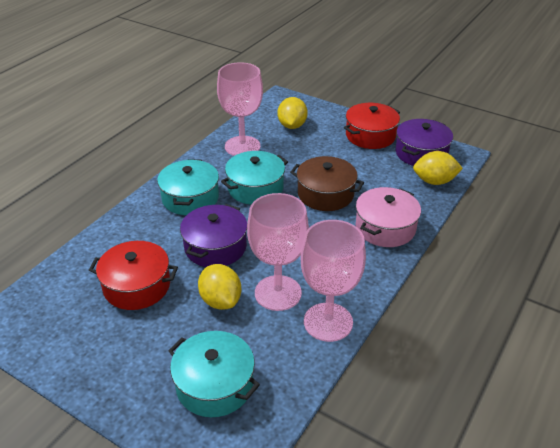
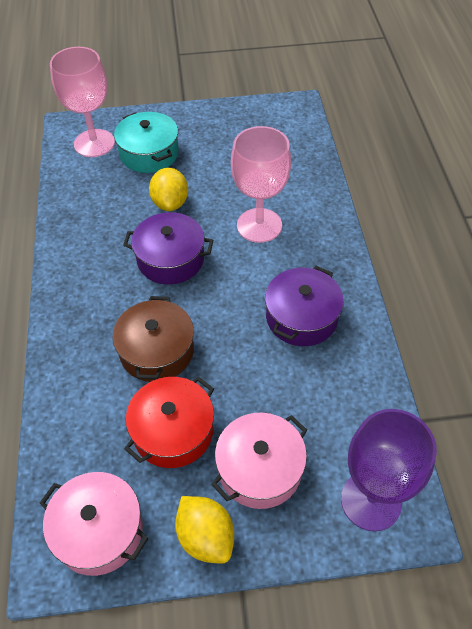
pink goblet: [217,62,263,156] [247,193,309,311] [301,220,366,342] = 3 -> [50,47,115,157] [231,126,291,243] = 2
pink pot: [355,187,421,247] = 1 -> [40,472,148,576] [211,413,307,509] = 2
purple goblet: none = 0 -> [341,409,437,531] = 1
red pot: [89,241,178,310] [344,103,400,149] = 2 -> [124,376,214,468] = 1
turquoise pot: [157,159,219,215] [168,331,260,417] [221,151,288,205] = 3 -> [114,112,179,173] = 1
yellow lemon: [198,264,241,310] [278,97,308,129] [413,151,463,185] = 3 -> [149,168,188,211] [175,496,234,564] = 2

